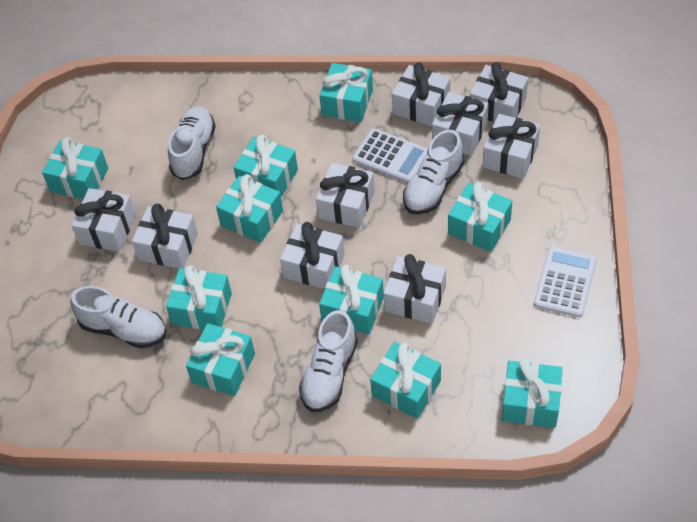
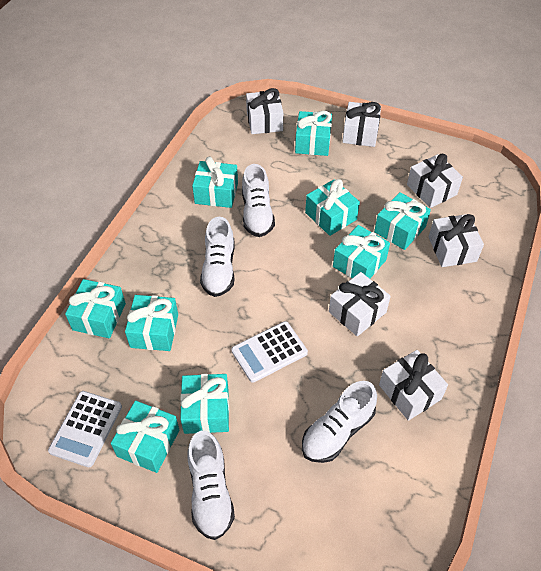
turquoise gift: [42,137,108,199] [166,265,232,329] [186,323,255,396] [216,174,283,243] [234,135,298,197] [319,63,373,122] [319,265,384,334] [370,342,441,419] [448,182,512,252] [502,358,563,428] = 10 -> [65,279,126,338] [111,401,179,473] [125,295,178,351] [180,374,229,434] [192,157,238,208] [295,111,332,156] [305,179,360,236] [333,225,390,279] [374,192,431,250] = 9
white gift: [71,188,136,252] [132,203,198,269] [280,222,345,289] [316,163,375,228] [383,254,446,324] [392,62,450,126] [432,92,489,156] [470,62,528,122] [483,114,540,179] = 9 -> [246,88,283,134] [329,272,391,336] [342,102,381,147] [379,350,448,421] [407,154,463,208] [429,214,484,267] = 6

